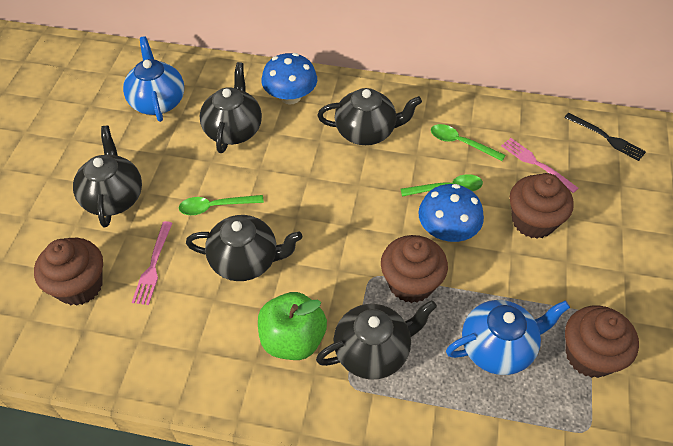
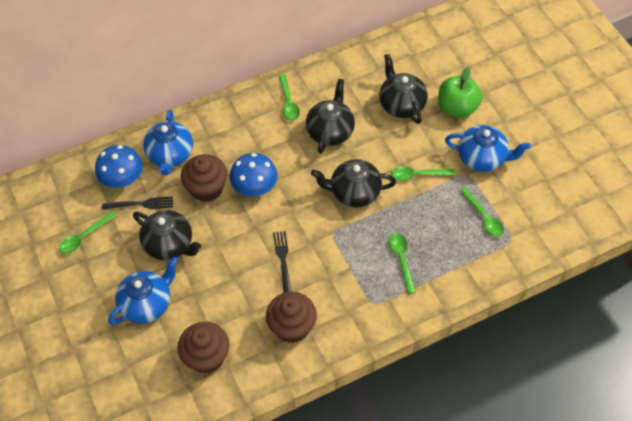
black fork: [564,113,646,161] = 1 -> [102,196,173,210] [273,231,291,293] = 2
black teapot: [73,126,142,227] [186,215,302,281] [199,62,262,153] [316,300,437,380] [317,88,422,145] = 5 -> [133,210,201,260] [306,79,355,154] [311,159,396,207] [379,54,428,124] = 4
blue teapot: [123,36,184,122] [446,300,570,375] = 2 -> [108,257,178,325] [143,110,193,175] [445,125,531,172] = 3
brown cupcake: [34,238,103,306] [381,235,448,303] [510,173,574,239] [565,306,639,378] = 4 -> [178,322,229,373] [181,154,227,202] [266,292,317,343] = 3
green spoon: [179,195,264,215] [401,174,483,197] [431,124,505,161] = 3 -> [59,212,116,254] [279,74,300,121] [389,233,416,294] [391,166,455,181] [460,187,504,237] = 5
pink fork: [132,221,172,305] [501,138,578,193] = 2 -> none = 0

